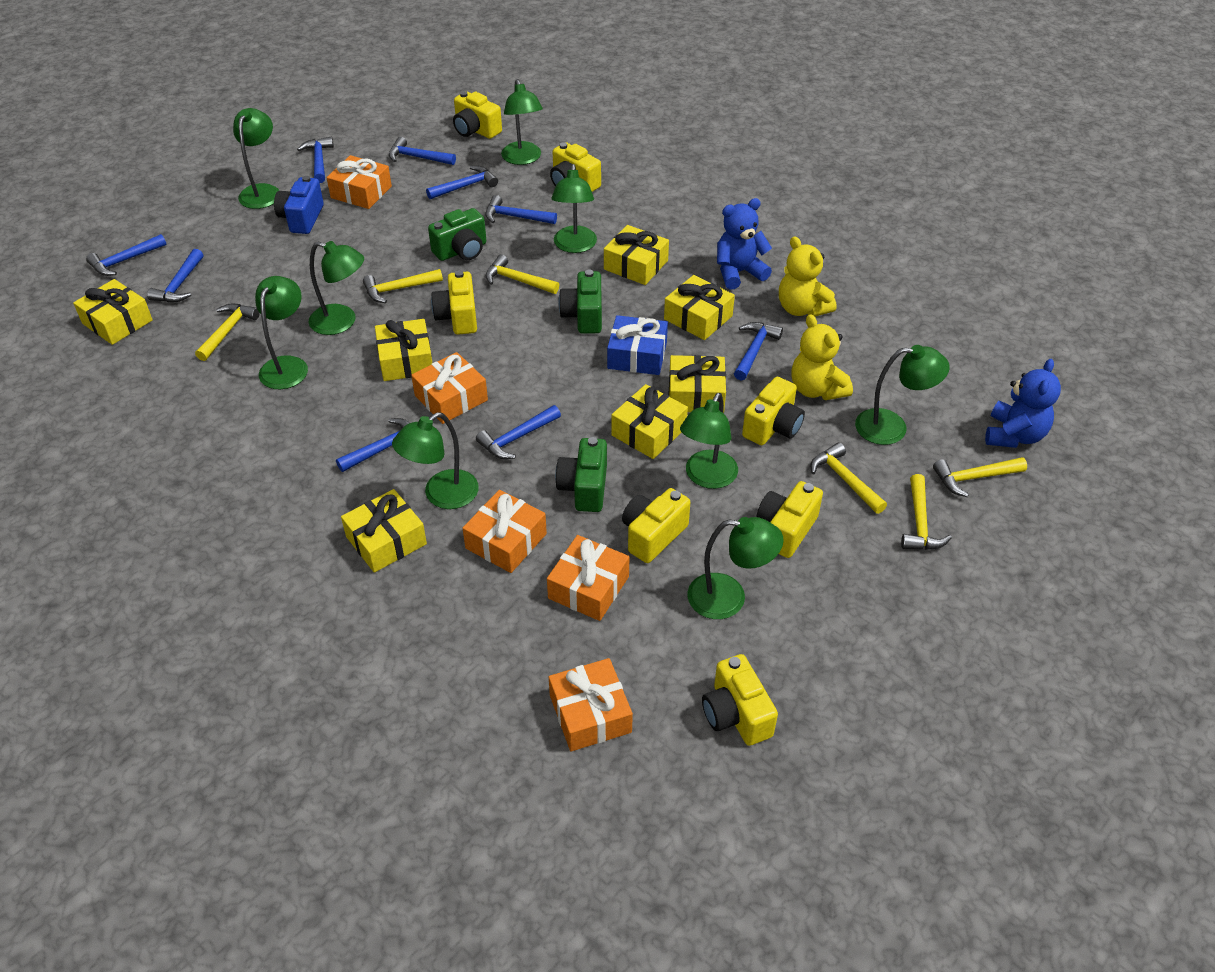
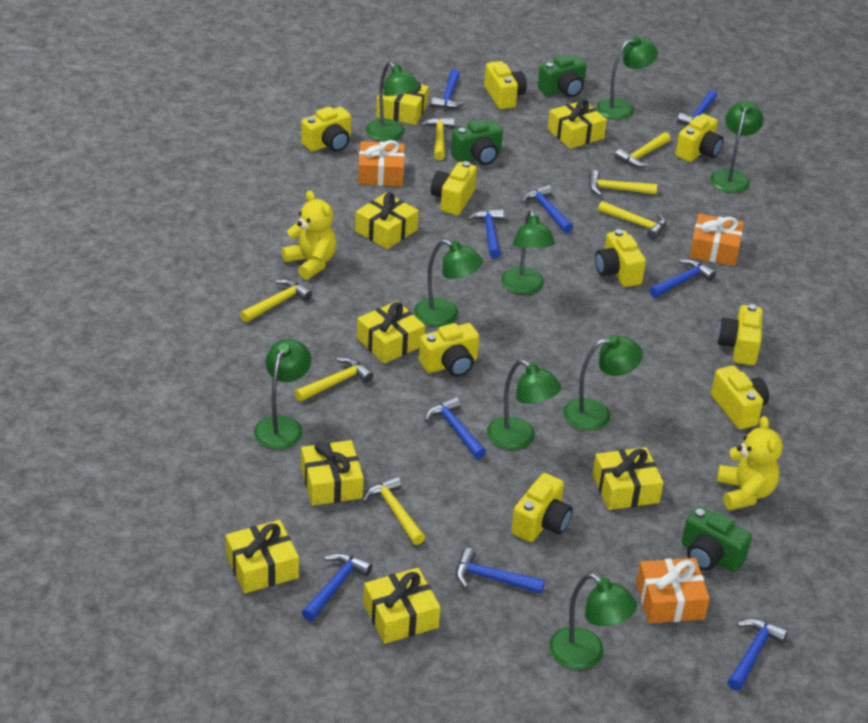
blue camera: [274,176,324,234] = 1 -> none = 0
blue gift: [607,315,668,375] = 1 -> none = 0
blue teddy bear: [717,198,772,290] [985,359,1061,448] = 2 -> none = 0
orange gift: [326,155,392,209] [411,352,488,424] [463,490,547,573] [547,535,629,621] [549,658,633,751] = 5 -> [358,140,405,187] [636,558,710,623] [690,214,744,266] = 3
yellow camera: [431,270,477,335] [453,91,502,139] [550,142,601,192] [622,488,690,563] [702,654,778,746] [742,377,805,445] [756,481,823,558] = 7 -> [301,107,351,152] [419,323,479,377] [431,161,477,215] [484,61,527,109] [511,473,573,542] [595,229,646,287] [675,114,724,162] [711,365,769,430] [718,304,763,365] = 9
yellow gift: [73,279,153,345] [341,489,427,573] [375,319,432,381] [604,225,669,285] [612,384,688,459] [664,275,735,340] [669,355,726,413] = 7 -> [226,520,299,593] [301,440,364,506] [355,192,419,249] [357,301,425,364] [363,568,441,644] [376,81,429,125] [548,99,607,149] [592,447,664,510] = 8
yellow hammer: [195,304,260,361] [363,269,443,303] [486,254,559,294] [811,442,887,514] [901,474,952,550] [933,457,1027,497] = 6 -> [240,279,312,323] [294,357,373,402] [363,476,425,545] [420,117,455,160] [589,170,657,196] [598,201,666,240] [614,132,671,167] = 7

